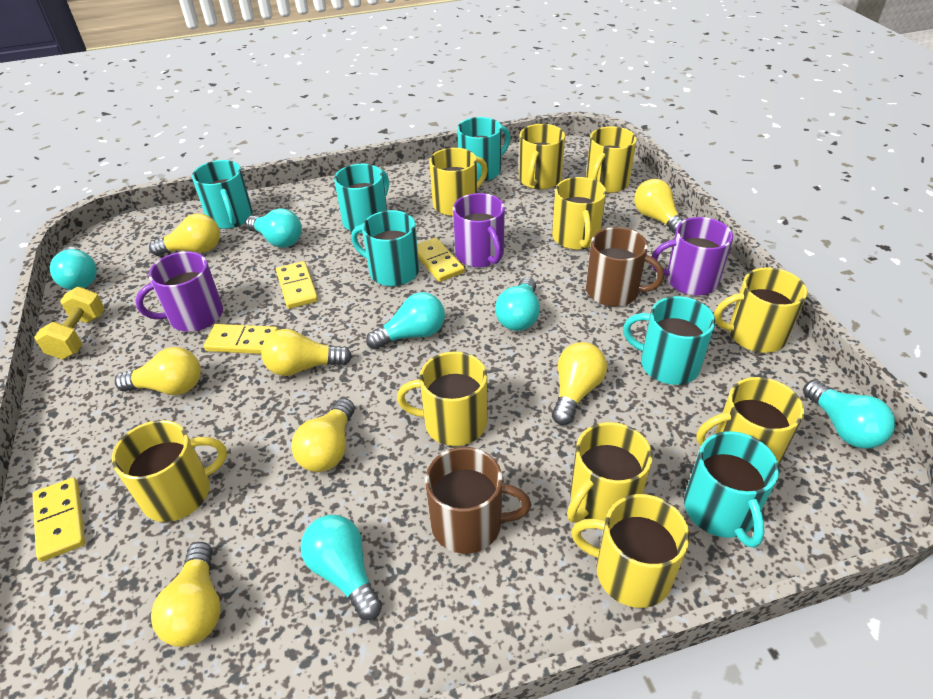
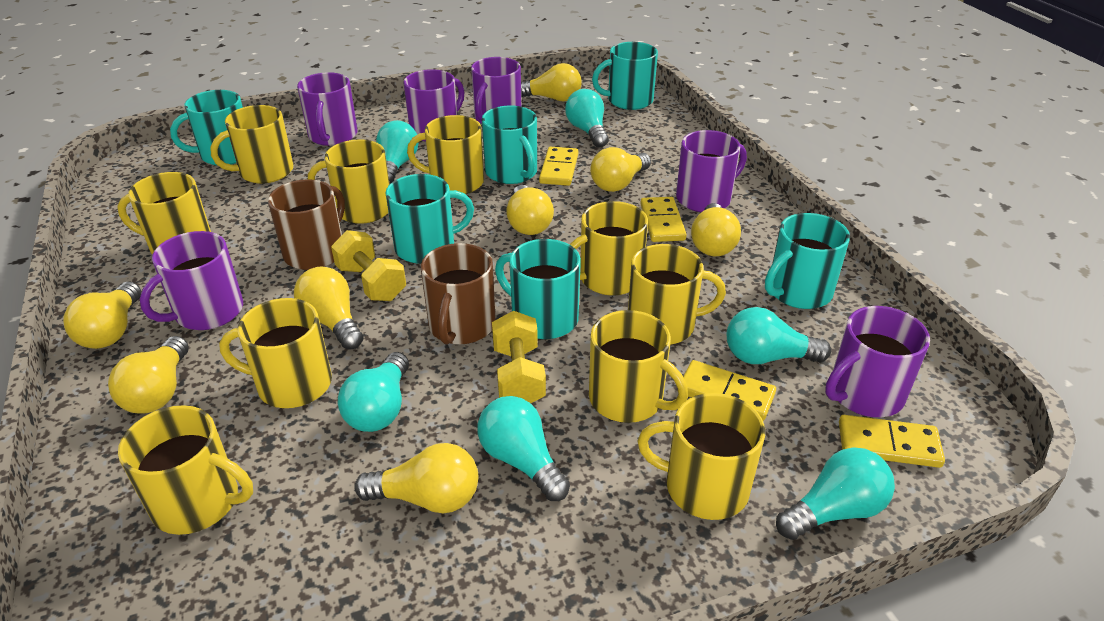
purple mug: [135,251,223,332] [453,193,505,267] [651,217,733,296] = 3 -> [140,231,243,330] [297,72,358,146] [403,69,464,142] [471,57,521,124] [676,130,747,212] [825,306,930,417] = 6
yellow dumbbell: [34,287,105,359] = 1 -> [331,230,406,301] [492,311,546,403] = 2
yellow light bulb: [115,347,201,395] [149,214,220,256] [151,542,221,647] [261,329,352,376] [291,398,355,472] [552,342,607,425] [634,179,683,235] = 7 -> [63,281,141,349] [108,336,188,414] [294,266,363,350] [354,443,478,513] [506,185,554,235] [521,63,582,101] [590,147,651,192] [691,203,741,256] = 8

